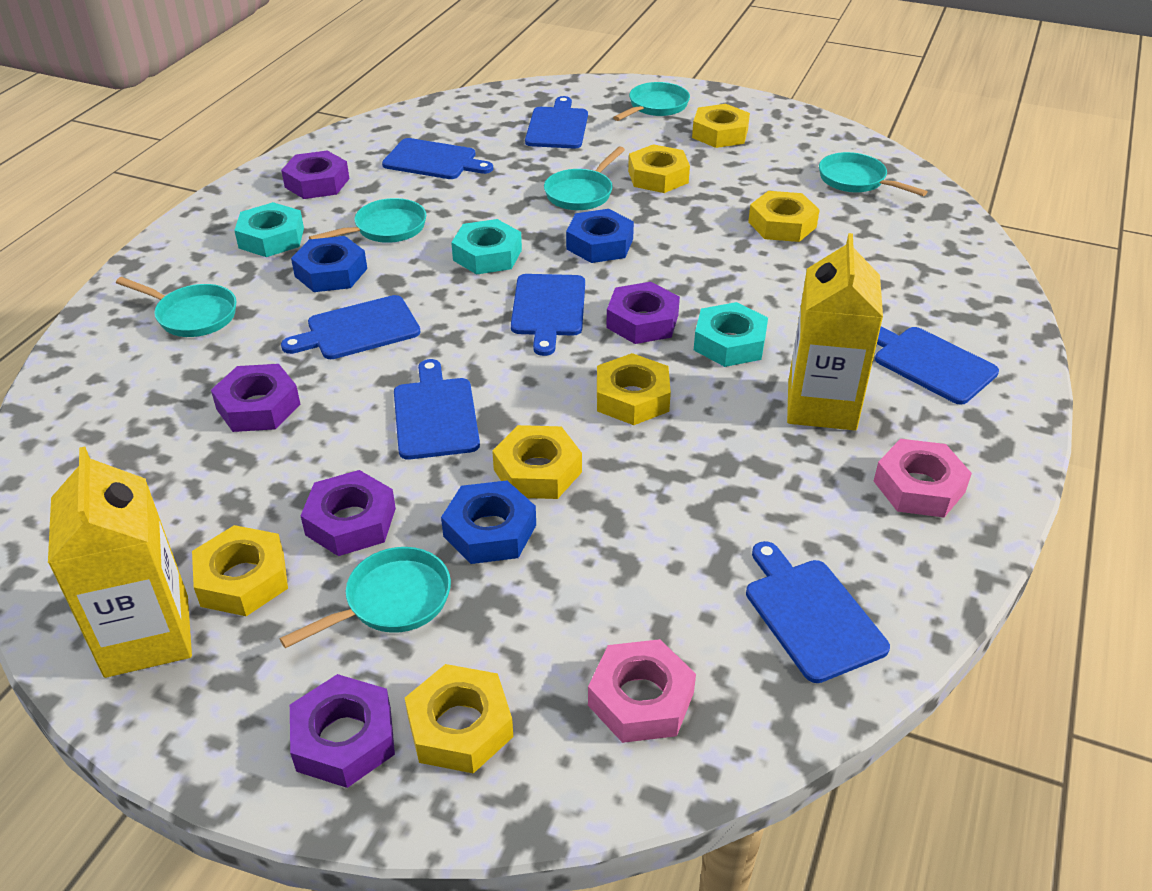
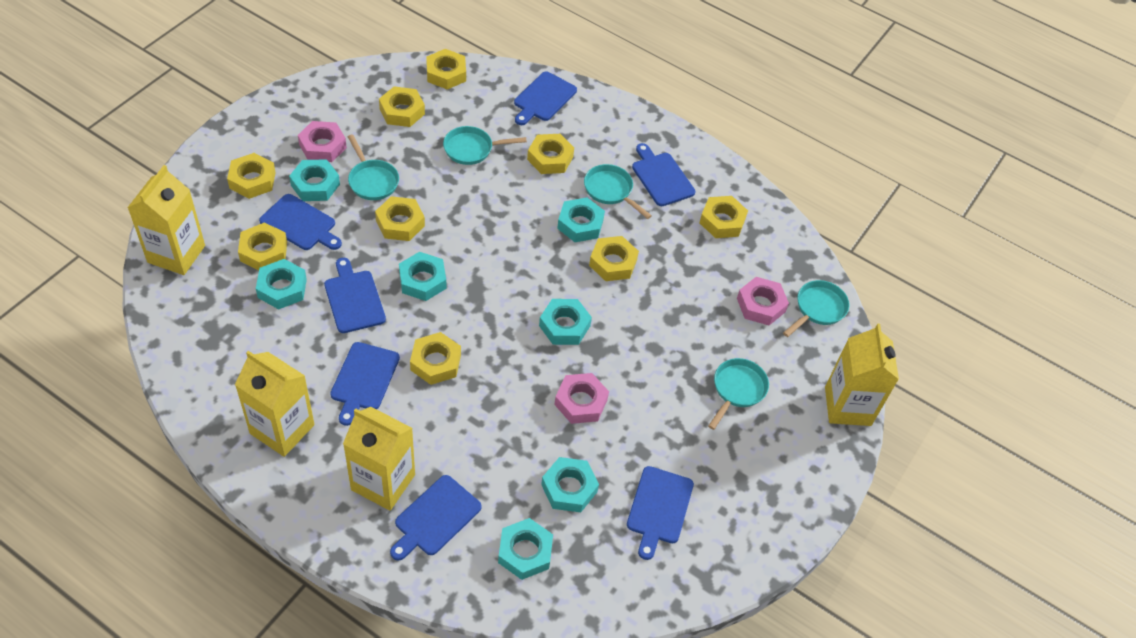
blue nut: [291,236,367,292] [441,480,536,564] [566,209,634,263] = 3 -> none = 0
pink nut: [588,639,696,743] [874,439,972,517] = 2 -> [298,121,347,162] [554,373,609,424] [737,277,789,325] = 3
purple nut: [211,364,300,432] [281,151,349,199] [290,674,395,788] [301,470,396,556] [606,282,680,344] = 5 -> none = 0
turquoise nut: [234,202,304,257] [451,219,522,275] [694,302,768,367] = 3 -> [256,259,307,309] [289,159,340,201] [399,252,446,301] [498,518,553,580] [539,299,592,345] [541,457,599,512] [557,198,605,242] = 7
turquoise pan: [116,277,236,337] [280,547,451,648] [309,198,426,243] [544,146,625,210] [613,82,690,121] [819,152,927,196] = 6 -> [348,134,399,200] [443,126,527,165] [584,164,652,219] [708,358,769,430] [783,280,849,337] = 5
yellow carton: [48,447,192,678] [787,233,883,431] = 2 -> [127,165,205,275] [235,351,314,457] [343,407,415,511] [825,324,899,426] = 4
yellow nut: [192,525,288,616] [405,664,513,774] [492,425,582,499] [597,353,671,425] [628,144,690,193] [692,104,750,148] [748,191,820,242] = 7 -> [227,153,276,199] [238,223,287,270] [375,196,425,241] [379,86,425,127] [410,332,461,385] [426,49,466,90] [527,134,574,174] [589,236,639,281] [699,196,748,238] = 9

